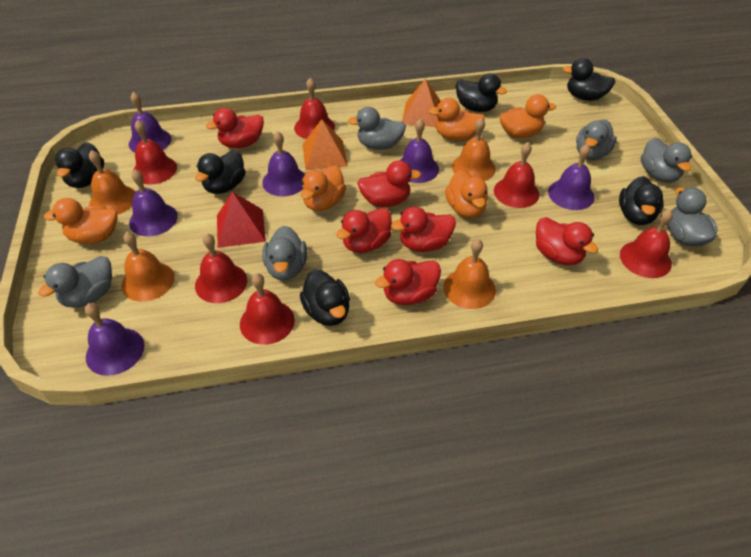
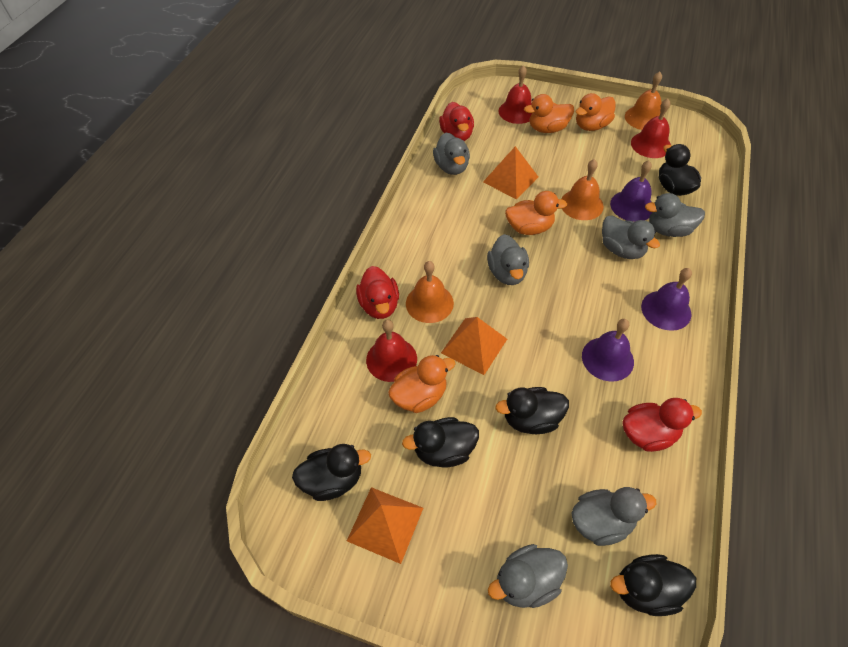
black duck: [55,142,104,188] [195,150,246,194] [300,269,350,326] [456,73,507,112] [563,58,616,101] [619,176,663,225] = 6 -> [292,444,371,501] [402,417,479,468] [495,387,569,434] [610,554,696,616] [659,144,701,196] = 5
orange bell: [89,150,136,215] [122,232,175,302] [443,239,496,309] [452,118,496,181] = 4 -> [406,261,454,323] [561,159,604,220] [625,72,662,130] = 3
orange duck: [44,198,118,244] [301,165,346,211] [428,98,485,141] [445,170,488,218] [500,94,556,138] = 5 -> [388,355,455,413] [505,191,567,235] [524,94,574,133] [576,93,615,131] = 4
orange pyramid: [302,119,348,170] [402,79,441,127] = 2 -> [347,487,423,564] [441,317,507,375] [483,146,538,200] = 3
purple bell: [85,303,145,376] [129,92,171,153] [129,169,178,236] [262,131,305,196] [400,118,439,183] [548,144,595,210] = 6 -> [582,319,634,382] [610,160,652,222] [641,268,692,331] = 3
red bell: [133,120,177,185] [195,233,247,303] [240,273,295,345] [294,78,335,139] [494,142,539,208] [620,209,673,278] = 6 -> [366,320,417,382] [499,65,532,124] [631,98,671,158] = 3
red duck: [206,108,264,148] [336,208,392,253] [357,160,421,207] [375,259,441,305] [391,206,456,252] [536,217,598,265] = 6 -> [356,266,399,319] [439,102,474,141] [623,398,702,452] = 3
red pyramid: [217,192,266,248] = 1 -> none = 0

